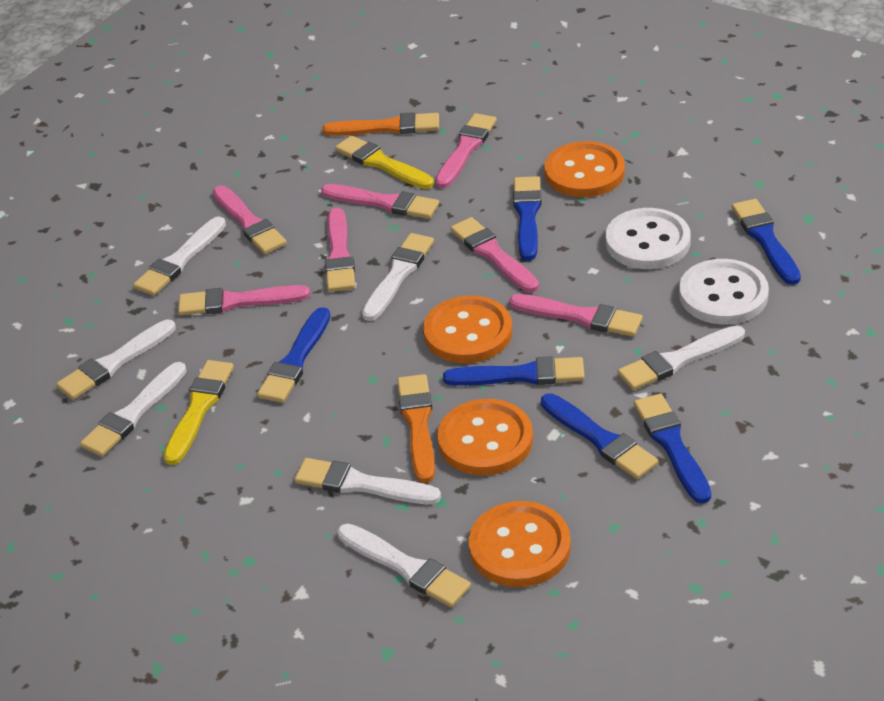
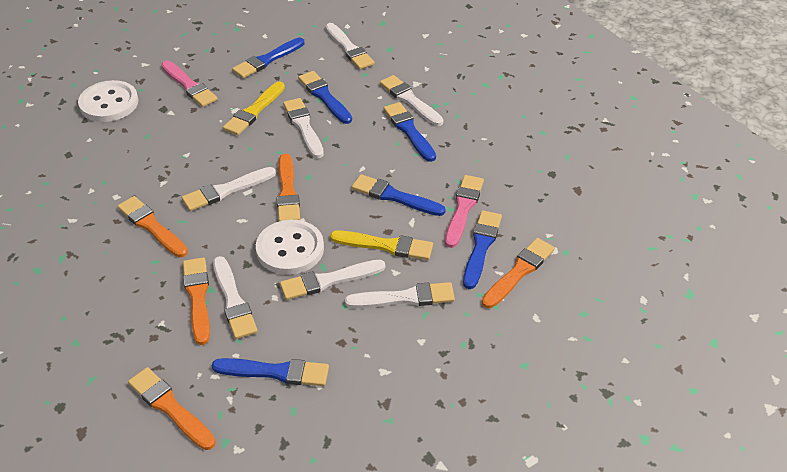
orange brush: [323,112,439,136] [397,374,435,483] = 2 -> [117,196,188,257] [128,367,216,450] [183,258,210,345] [277,154,300,221] [482,238,555,308] = 5
orange button: [423,295,512,363] [437,399,533,475] [469,501,571,587] [544,141,625,197] = 4 -> none = 0
pink brush: [178,285,310,315] [213,185,287,254] [321,184,439,219] [325,207,355,292] [435,113,497,188] [450,217,539,293] [509,294,643,337] = 7 -> [161,61,218,107] [445,175,484,248] = 2

